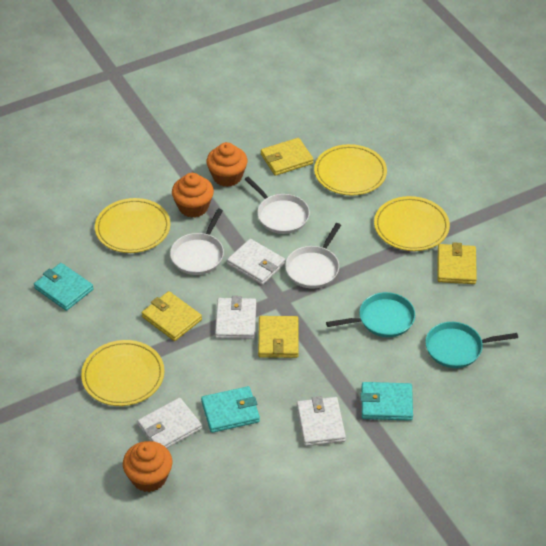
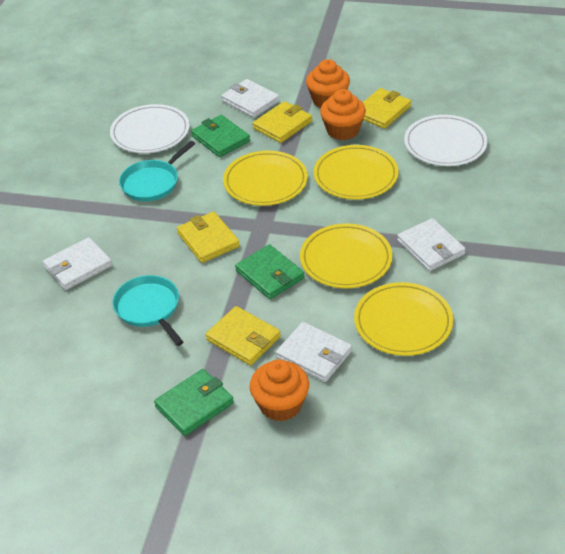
green wallet: none = 0 -> [154,369,234,436] [191,115,250,157] [235,244,305,299] = 3
turquoise wallet: [34,263,94,311] [201,386,260,433] [361,382,413,421] = 3 -> none = 0
white pan: [170,209,224,275] [244,176,310,234] [285,223,341,289] = 3 -> none = 0
white plate: none = 0 -> [110,104,190,153] [404,115,487,166] = 2

